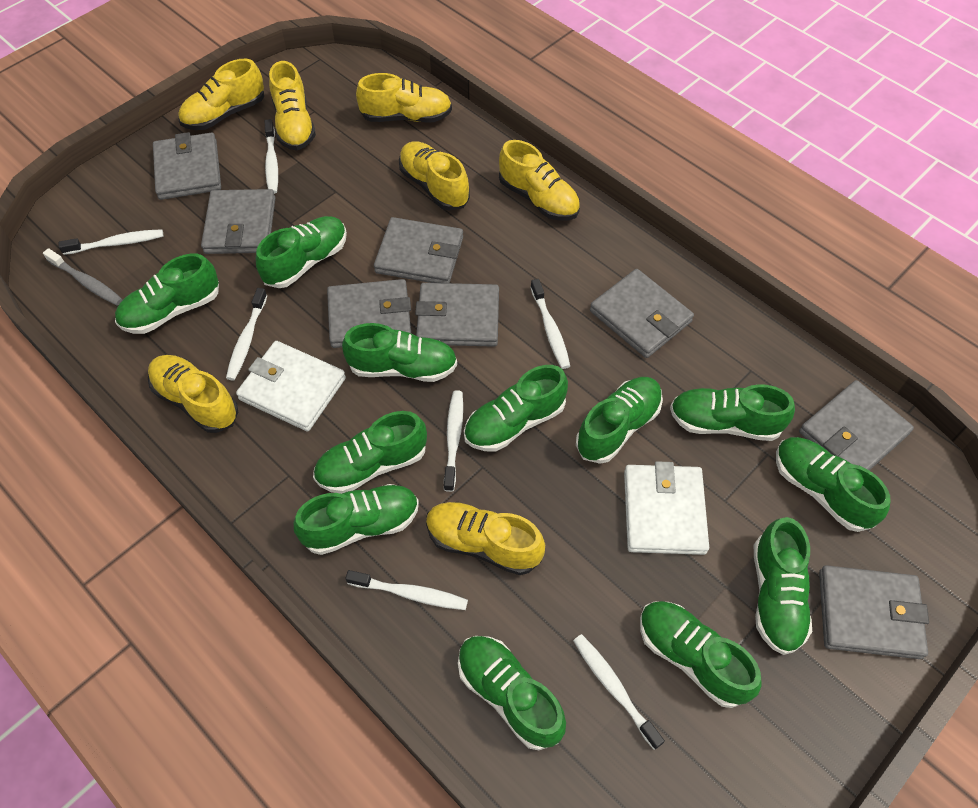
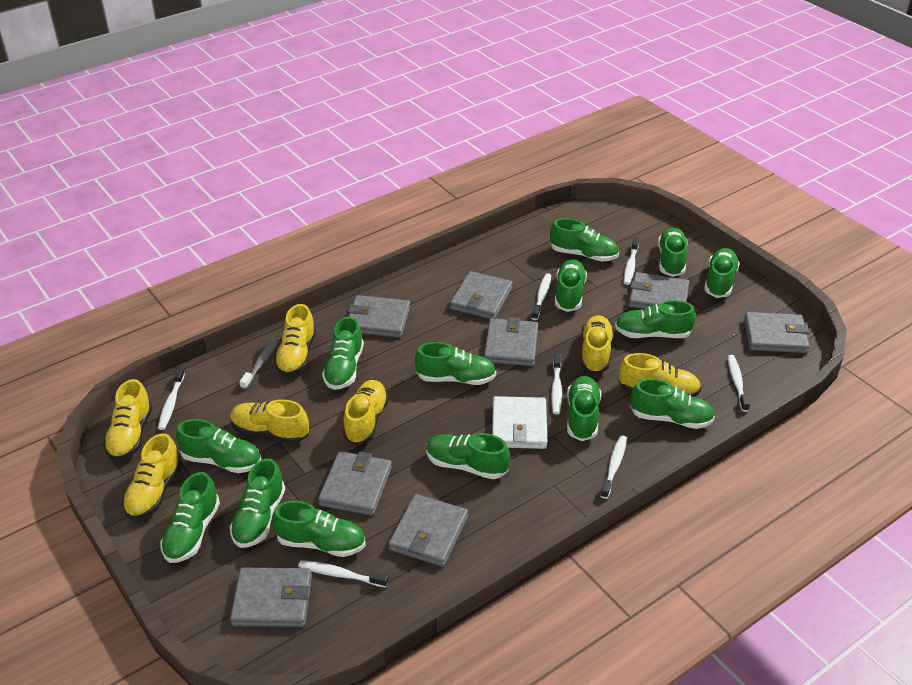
green shoe: [115,254,219,334] [256,216,347,288] [294,484,419,555] [313,411,427,494] [342,323,457,382] [458,636,566,750] [464,365,568,452] [576,377,663,464] [640,601,762,708] [670,384,795,441] [754,517,812,655] [776,437,890,532] = 12 -> [160,472,220,563] [176,419,261,473] [230,458,285,548] [272,501,366,557] [322,316,364,390] [415,342,496,385] [426,433,510,479] [550,218,619,261] [555,259,587,312] [567,376,601,441] [615,300,696,338] [630,378,715,429] [658,227,688,277] [704,248,740,298] = 14
white wallet: [236,341,346,431] [624,461,709,555] = 2 -> [492,396,547,449] = 1

